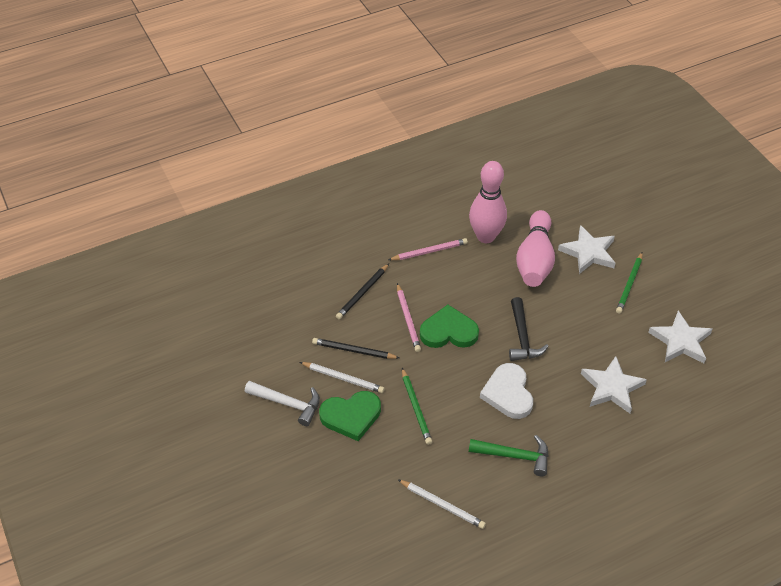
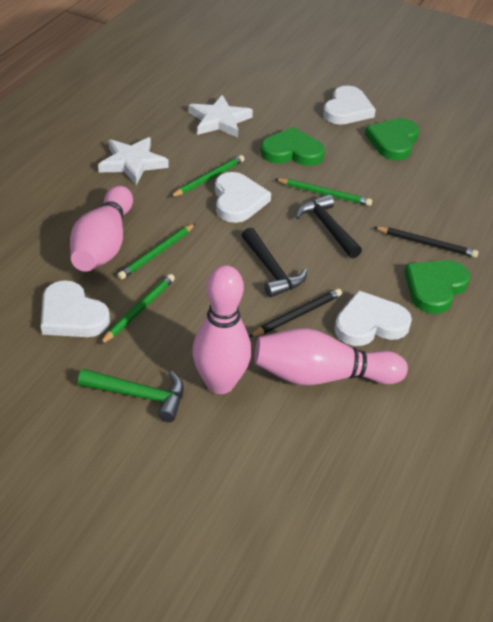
black hammer: [509,297,549,361] = 1 -> [242,227,307,298] [296,194,362,259] = 2
green heart: [319,391,381,441] [420,305,479,348] = 2 -> [260,127,325,166] [365,118,419,160] [404,260,470,314] = 3
green pencil: [402,368,432,445] [616,252,643,314] = 2 -> [99,274,175,345] [117,223,196,280] [170,155,244,197] [275,178,372,206] = 4
pink bowling pin: [469,161,507,243] [516,210,555,287] = 2 -> [70,186,133,272] [192,265,251,394] [254,328,408,385] = 3
pink pencil: [388,238,468,260] [397,283,421,352] = 2 -> none = 0
white hammer: [245,381,320,426] = 1 -> none = 0
white heart: [480,363,533,419] = 1 -> [41,280,110,337] [215,172,271,223] [323,86,376,125] [334,290,412,346] = 4
white pencil: [300,362,384,393] [397,479,486,529] = 2 -> none = 0
white star: [558,225,616,274] [581,356,647,413] [648,311,712,363] = 3 -> [98,137,168,185] [189,95,253,138] = 2

